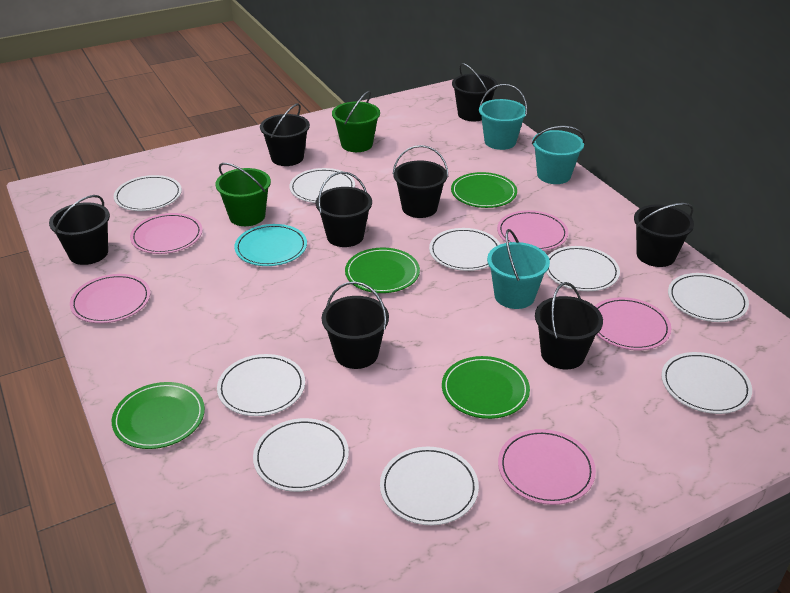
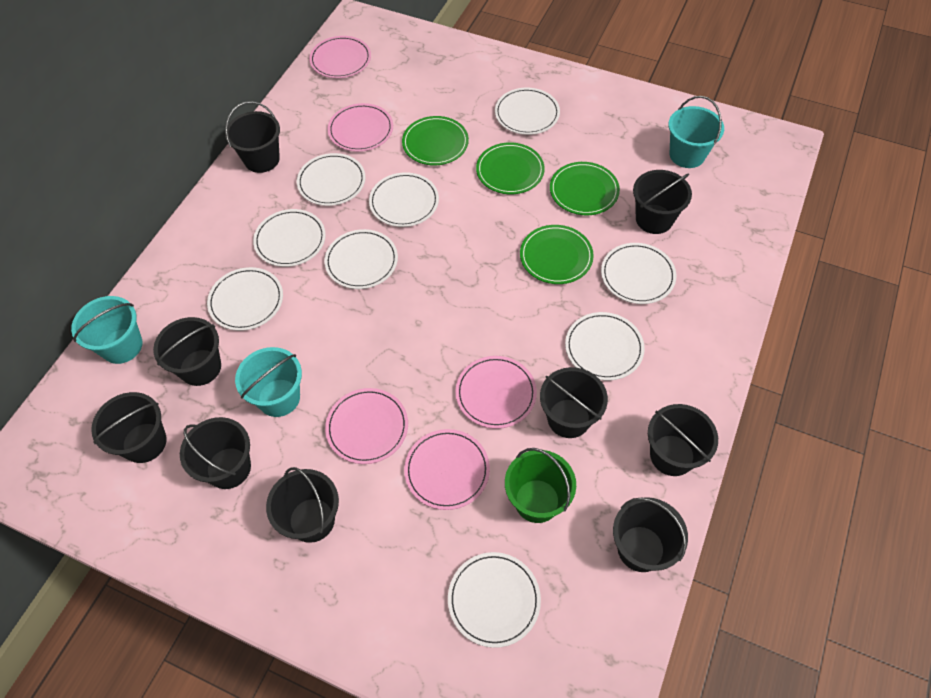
black bucket: [49,195,110,265] [260,103,310,166] [316,172,372,247] [322,281,389,369] [393,145,448,218] [452,63,498,121] [535,282,603,369] [634,203,694,267] = 8 -> [91,392,167,463] [153,317,221,386] [180,417,251,489] [225,101,280,173] [266,467,339,543] [540,367,608,438] [613,497,688,572] [633,170,692,234] [648,404,718,476] = 9
green bucket: [215,163,271,226] [332,91,380,152] = 2 -> [505,448,576,523] = 1
turquoise plate: [234,224,307,266] = 1 -> none = 0

